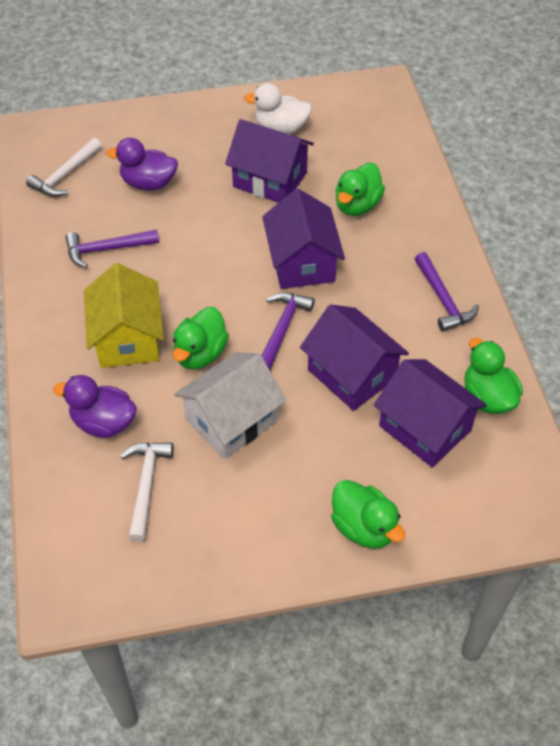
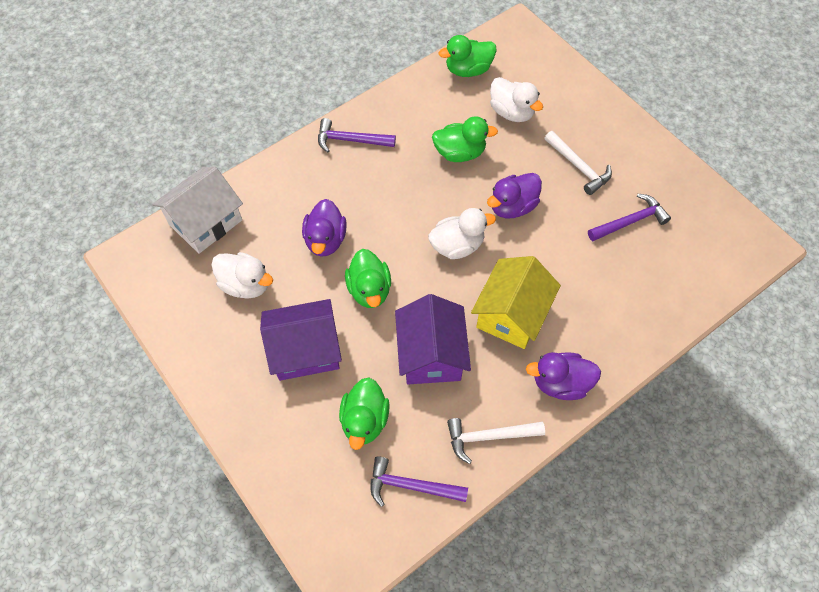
purple duck: [53,375,137,438] [106,138,178,190] = 2 -> [302,199,347,257] [487,173,542,218] [526,352,601,400] = 3
purple house: [225,119,314,203] [262,189,345,289] [300,304,409,411] [374,359,487,468] = 4 -> [260,299,342,381] [395,294,471,384] = 2
white duck: [244,83,312,134] = 1 -> [211,252,273,299] [428,208,496,259] [490,77,543,122] = 3

